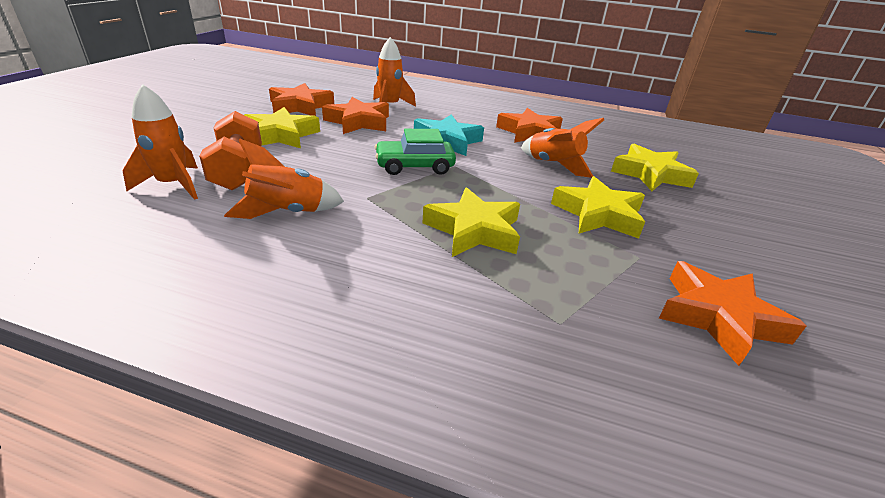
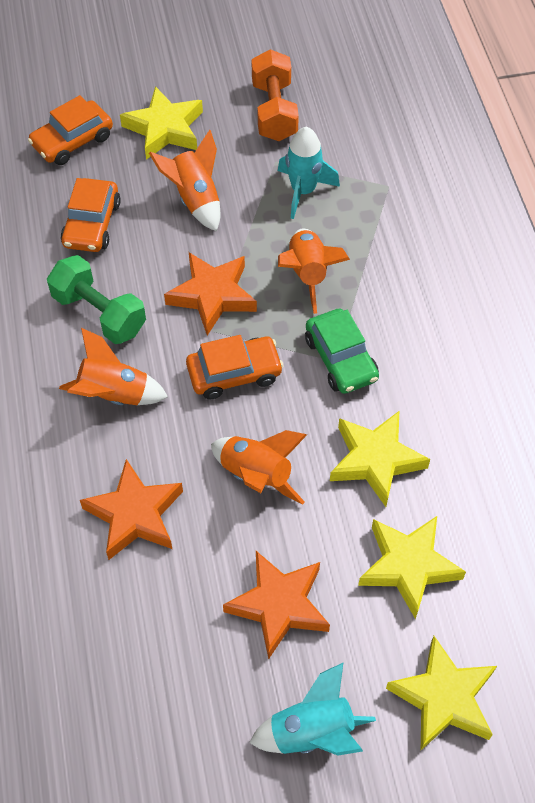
green dumbbell: none = 0 -> [47,255,146,344] = 1
orange car: none = 0 -> [28,95,113,165] [61,178,121,252] [186,335,283,400] = 3
orange star: [269,83,334,116] [322,97,389,134] [496,108,563,143] [659,261,806,366] = 4 -> [80,459,183,560] [164,252,257,336] [223,551,330,659] = 3
turquoise rocket: none = 0 -> [249,663,376,755] [278,127,340,219] = 2
turquoise star: [414,114,484,156] = 1 -> none = 0

